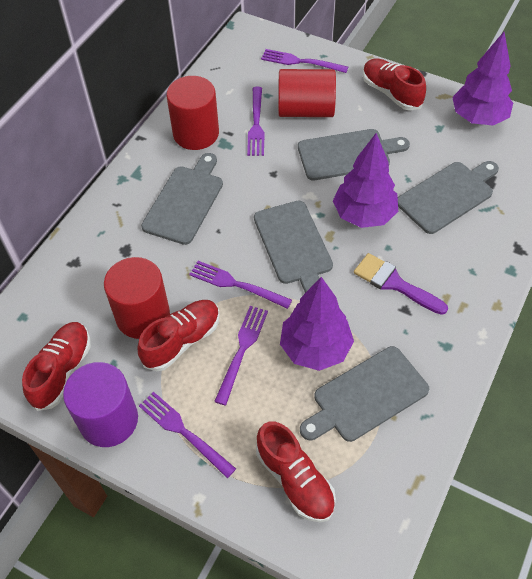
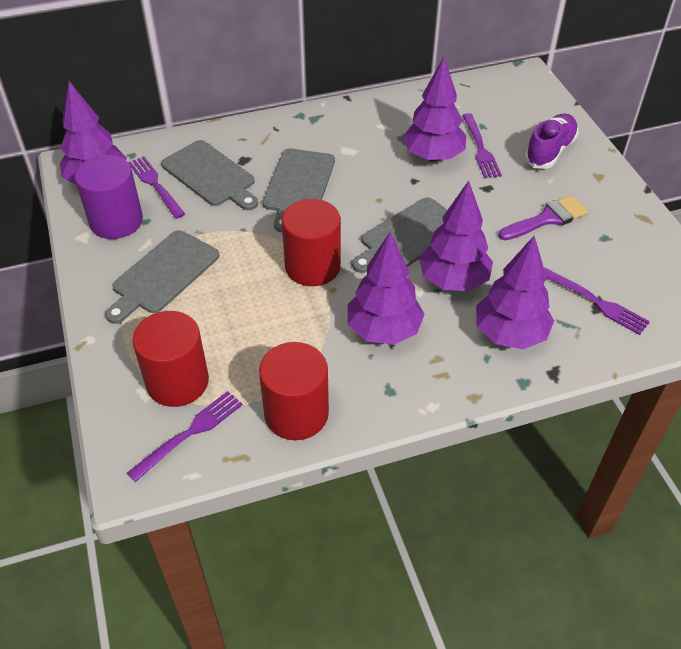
grey cutting board: [141,153,223,245] [254,201,333,293] [298,129,410,180] [300,346,429,442] [398,161,499,234] = 5 -> [105,230,219,324] [161,140,258,210] [263,148,335,232] [352,197,447,273] = 4
purple fork: [139,392,236,478] [189,261,292,309] [214,306,268,405] [247,87,265,156] [261,49,348,73] = 5 -> [127,391,243,482] [128,156,185,219] [462,113,502,178] [544,268,650,335] = 4
purple shoe: none = 0 -> [524,114,579,169] = 1
purple tree: [280,277,354,371] [333,133,398,228] [452,32,513,126] = 3 -> [60,81,127,184] [348,232,425,345] [403,57,466,162] [419,181,493,291] [476,236,554,349] = 5
red shoe: [22,322,91,411] [138,300,220,371] [256,422,336,522] [363,59,426,111] = 4 -> none = 0

